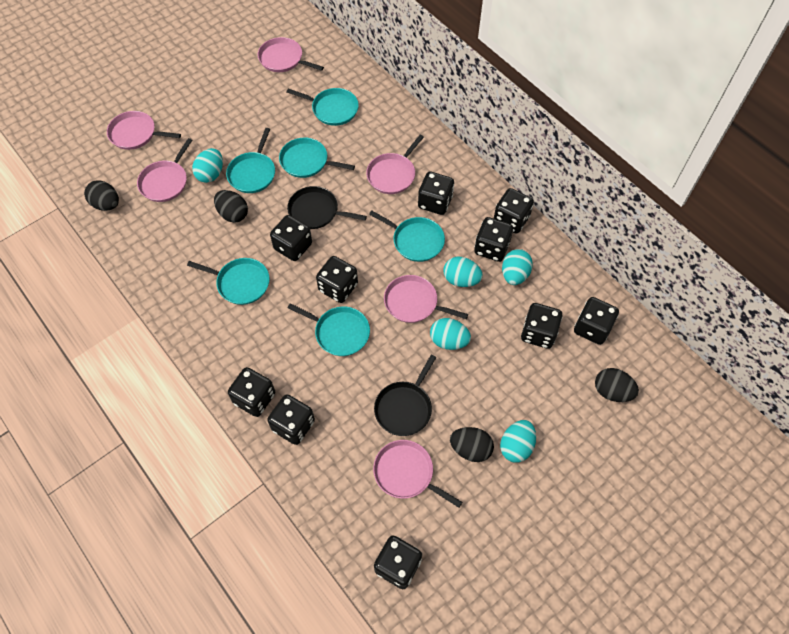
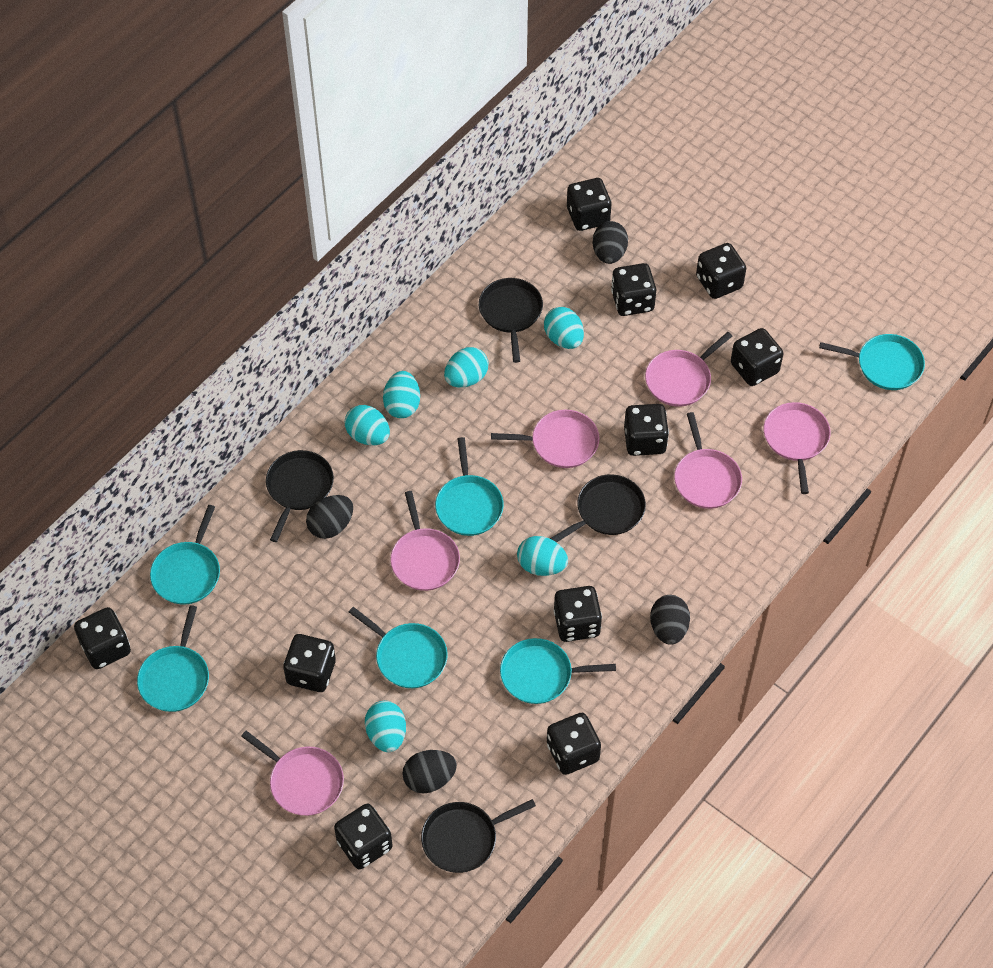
black pan: [287,186,367,229] [374,355,436,436] = 2 -> [266,450,334,542] [421,799,536,873] [479,278,543,363] [550,474,646,543] = 4
turquoise egg: [192,148,223,183] [430,318,471,350] [443,257,483,287] [500,420,536,463] [502,249,533,285] = 5 -> [345,405,390,446] [365,701,406,752] [383,371,420,418] [444,347,488,388] [517,536,568,576] [544,307,584,349] = 6

